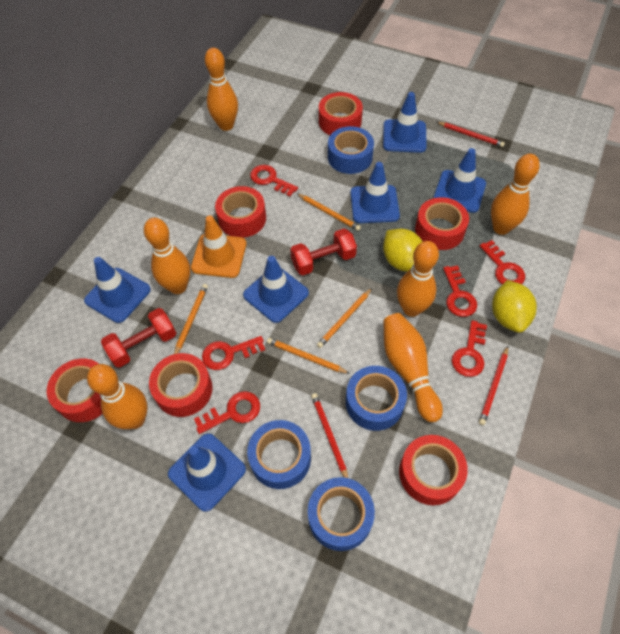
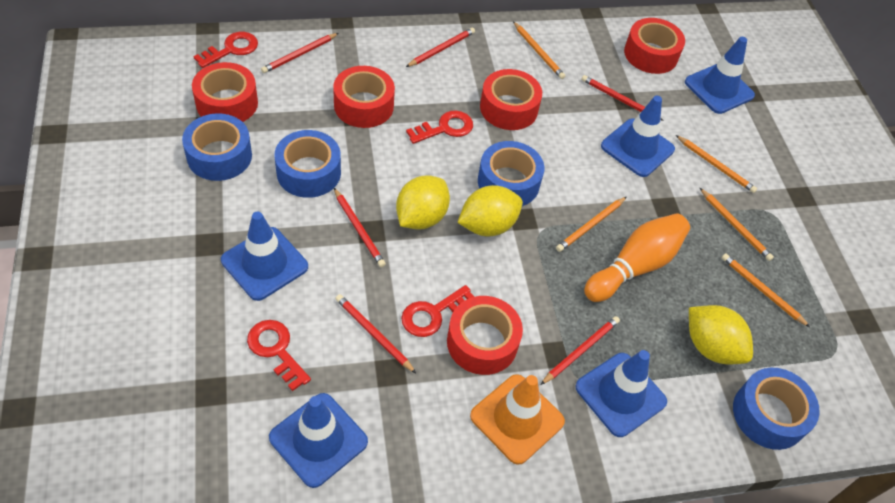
blue traffic cone: [84,257,151,323] [168,433,246,512] [243,256,309,323] [350,162,400,223] [383,92,427,153] [434,148,486,213] = 6 -> [221,211,308,301] [269,393,368,488] [575,350,667,437] [601,96,675,177] [685,37,755,114] = 5
orange bowling pin: [87,364,148,429] [144,218,190,294] [205,48,238,131] [383,313,443,422] [397,241,439,317] [491,154,540,235] = 6 -> [584,213,690,302] = 1
orange pencil: [174,284,208,354] [267,338,350,374] [298,194,361,231] [317,288,372,348] = 4 -> [513,21,565,79] [556,197,626,252] [676,135,757,193] [700,188,774,261] [722,253,810,327] = 5
red dumbbell: [101,308,176,368] [290,229,357,275] = 2 -> none = 0
red key: [194,391,260,434] [202,336,265,370] [250,165,298,197] [443,265,477,317] [452,320,487,377] [480,240,525,284] = 6 -> [193,32,258,68] [247,320,311,391] [401,285,474,337] [406,110,473,144] = 4
red pencil: [311,393,348,478] [437,122,505,147] [479,346,508,425] = 3 -> [261,33,339,73] [334,188,386,267] [335,294,416,373] [406,28,475,67] [540,316,620,385] [582,75,664,121] = 6
red tape: [47,359,102,422] [149,353,213,417] [215,186,266,238] [319,92,363,135] [399,435,468,505] [415,197,469,250] = 6 -> [192,62,258,122] [333,66,395,128] [447,296,523,375] [480,69,542,130] [624,18,685,74] = 5
yellow lemon: [383,229,423,272] [492,280,537,333] = 2 -> [396,175,450,229] [458,185,523,236] [689,305,753,364] = 3

